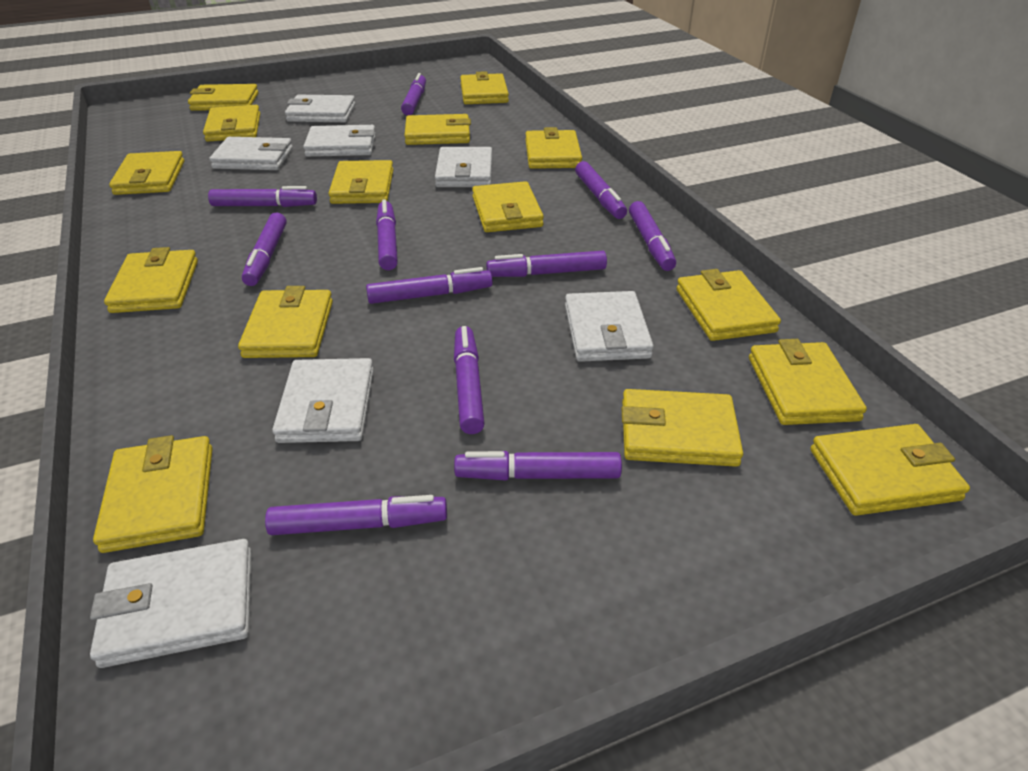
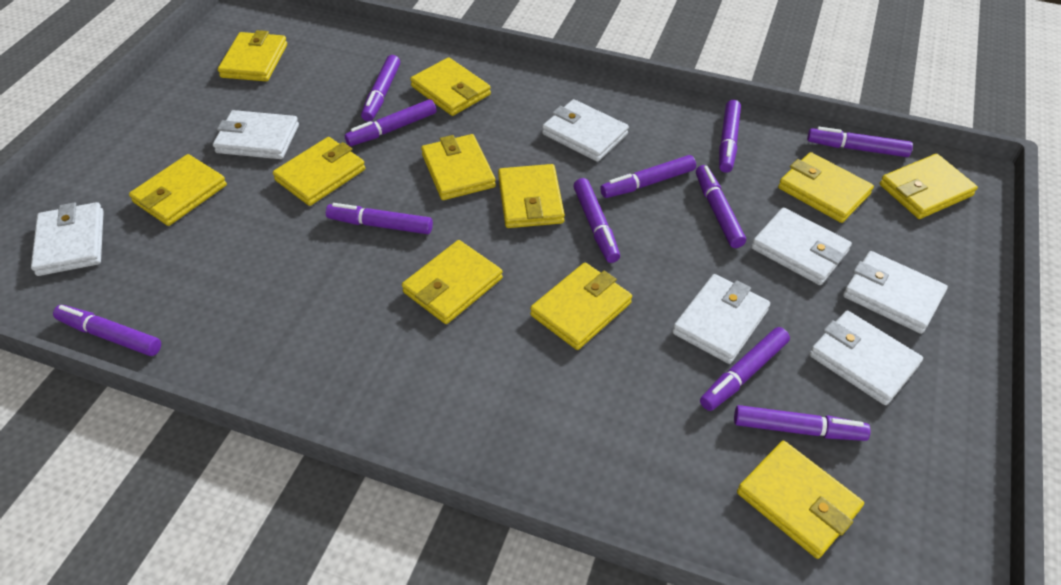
yellow wallet: [93,435,213,553] [104,247,198,313] [109,151,185,195] [188,84,259,111] [203,105,260,142] [238,286,333,358] [328,160,394,204] [404,114,471,145] [460,71,509,104] [472,181,544,232] [525,127,582,169] [622,389,743,467] [677,269,781,341] [749,339,867,425] [810,424,970,516] = 15 -> [129,154,227,226] [218,30,287,81] [273,137,365,206] [402,240,503,324] [410,57,491,116] [421,134,496,200] [498,164,565,228] [530,262,632,350] [737,441,864,559] [778,152,874,223] [880,154,978,219] = 11

